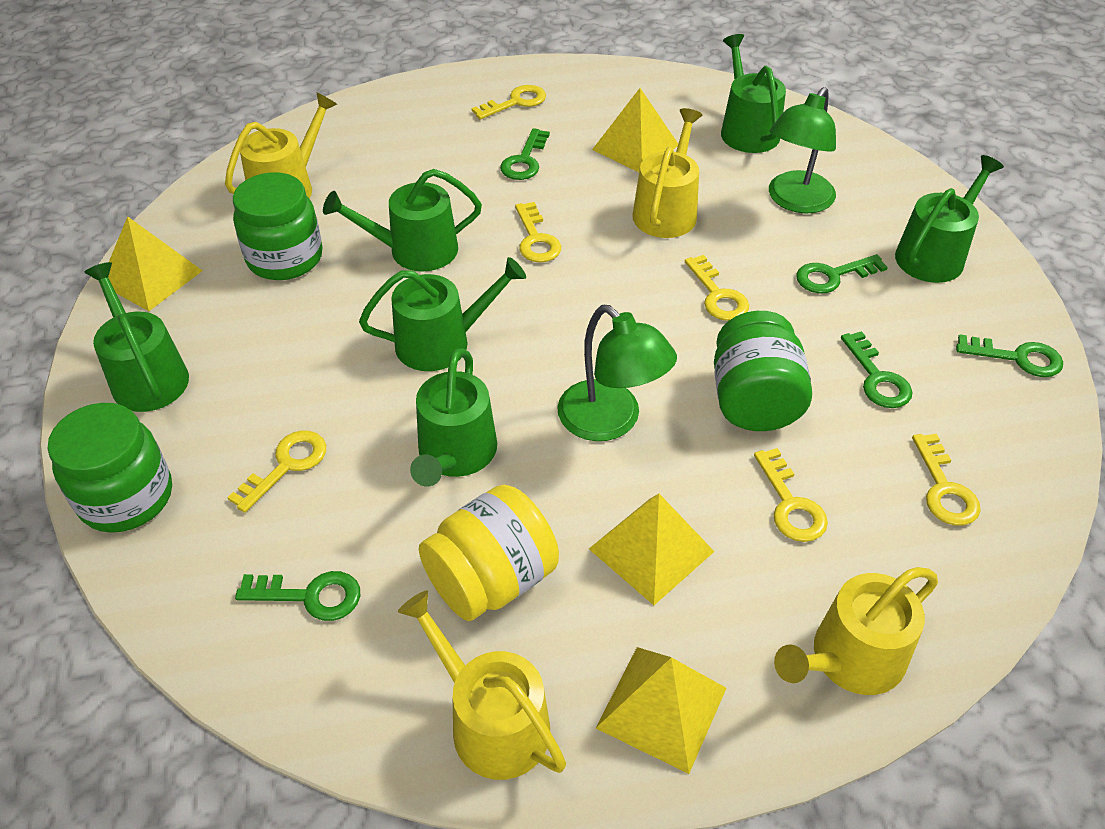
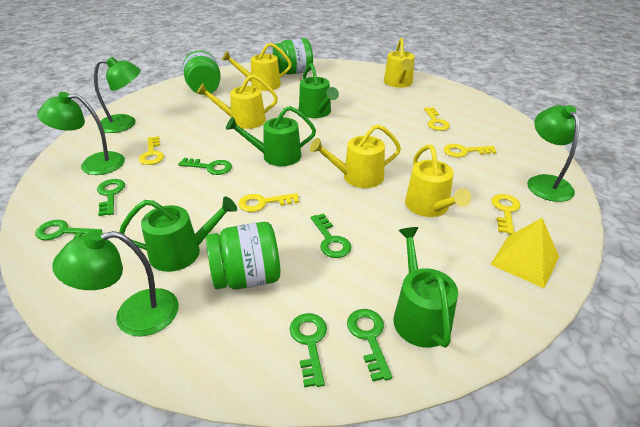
green key: [235,571,360,621] [500,128,550,180] [796,254,888,294] [841,331,912,408] [956,334,1063,377] = 5 -> [36,220,102,240] [97,179,125,216] [178,158,232,175] [290,313,327,387] [311,213,351,258] [347,309,392,381] = 6
green lamp: [557,305,677,441] [769,87,836,214] = 2 -> [37,92,125,175] [52,230,179,336] [94,57,141,133] [527,105,580,202] = 4
green watering can: [84,262,189,412] [323,169,482,272] [359,257,526,371] [410,349,497,487] [721,34,786,153] [895,155,1004,283] = 6 -> [119,196,237,272] [226,106,316,166] [299,63,339,118] [393,227,458,348] = 4
yellow jar: [419,485,559,621] = 1 -> none = 0
yellow key: [227,430,326,513] [471,85,546,120] [515,202,561,262] [685,255,749,321] [754,448,828,542] [912,434,981,526] = 6 -> [139,136,164,165] [238,193,299,212] [424,107,450,131] [444,144,497,158] [491,194,520,234] = 5
yellow pyramid: [108,216,203,311] [589,494,715,605] [592,88,678,172] [596,647,726,774] = 4 -> [490,218,559,288] = 1
yellow watering can: [225,92,337,198] [398,590,566,780] [632,108,702,238] [774,567,938,695] = 4 -> [197,75,278,129] [222,43,292,91] [310,124,401,188] [384,38,414,88] [405,145,471,217] = 5

